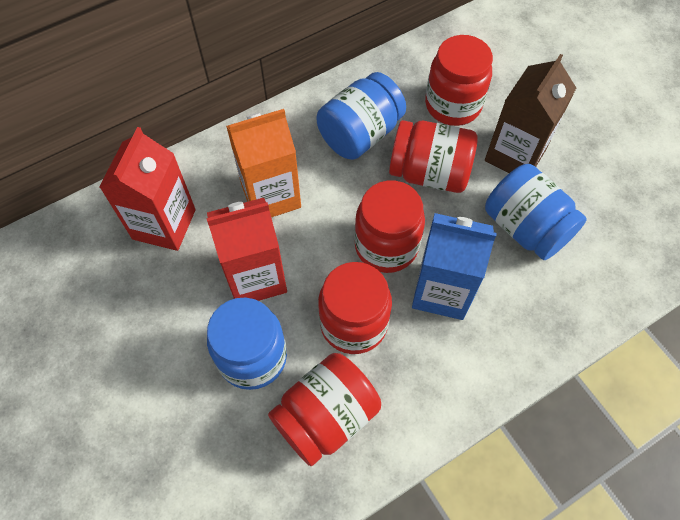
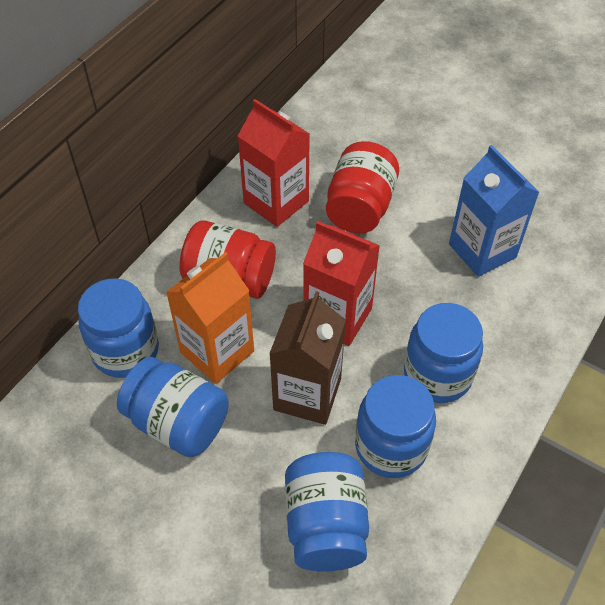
blue jar: [207,298,287,390] [317,72,406,160] [485,164,587,261] = 3 -> [78,278,159,378] [117,357,229,457] [285,452,369,571] [355,375,436,478] [404,303,483,403] = 5
red jar: [268,353,381,466] [318,262,392,354] [354,181,425,273] [389,120,478,193] [425,35,493,126] = 5 -> [179,221,276,299] [326,141,399,233] = 2

